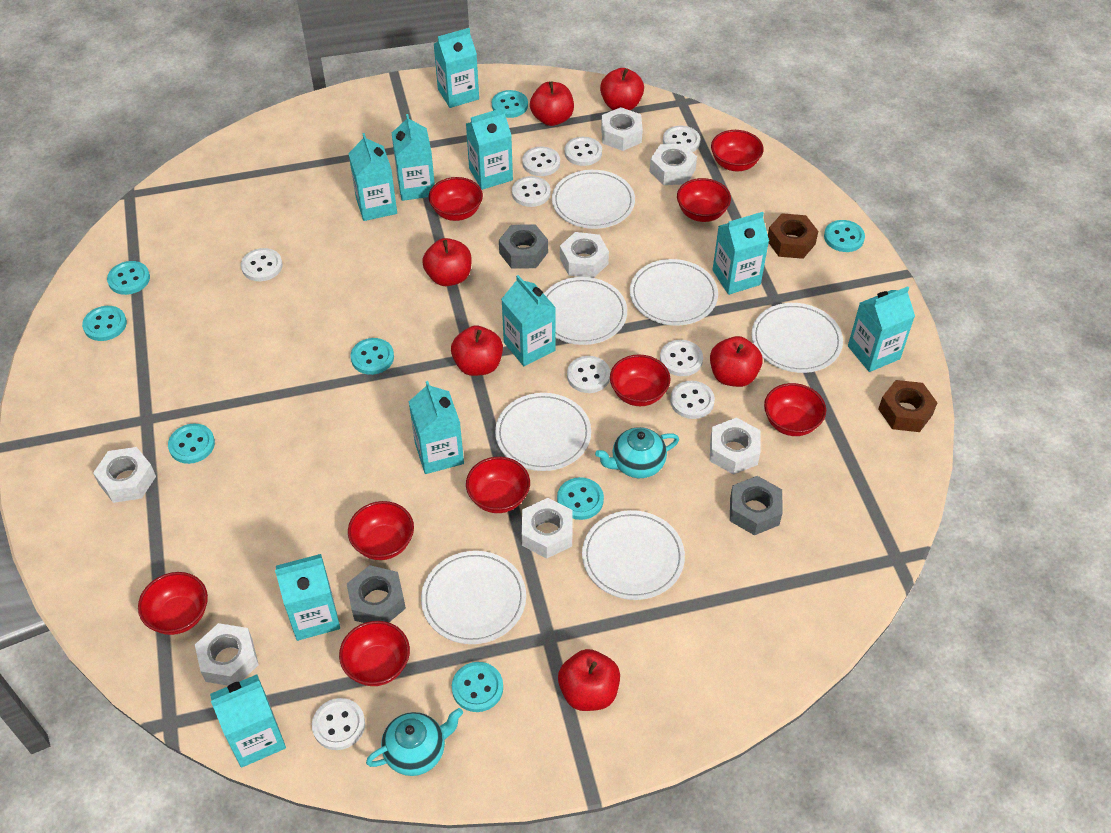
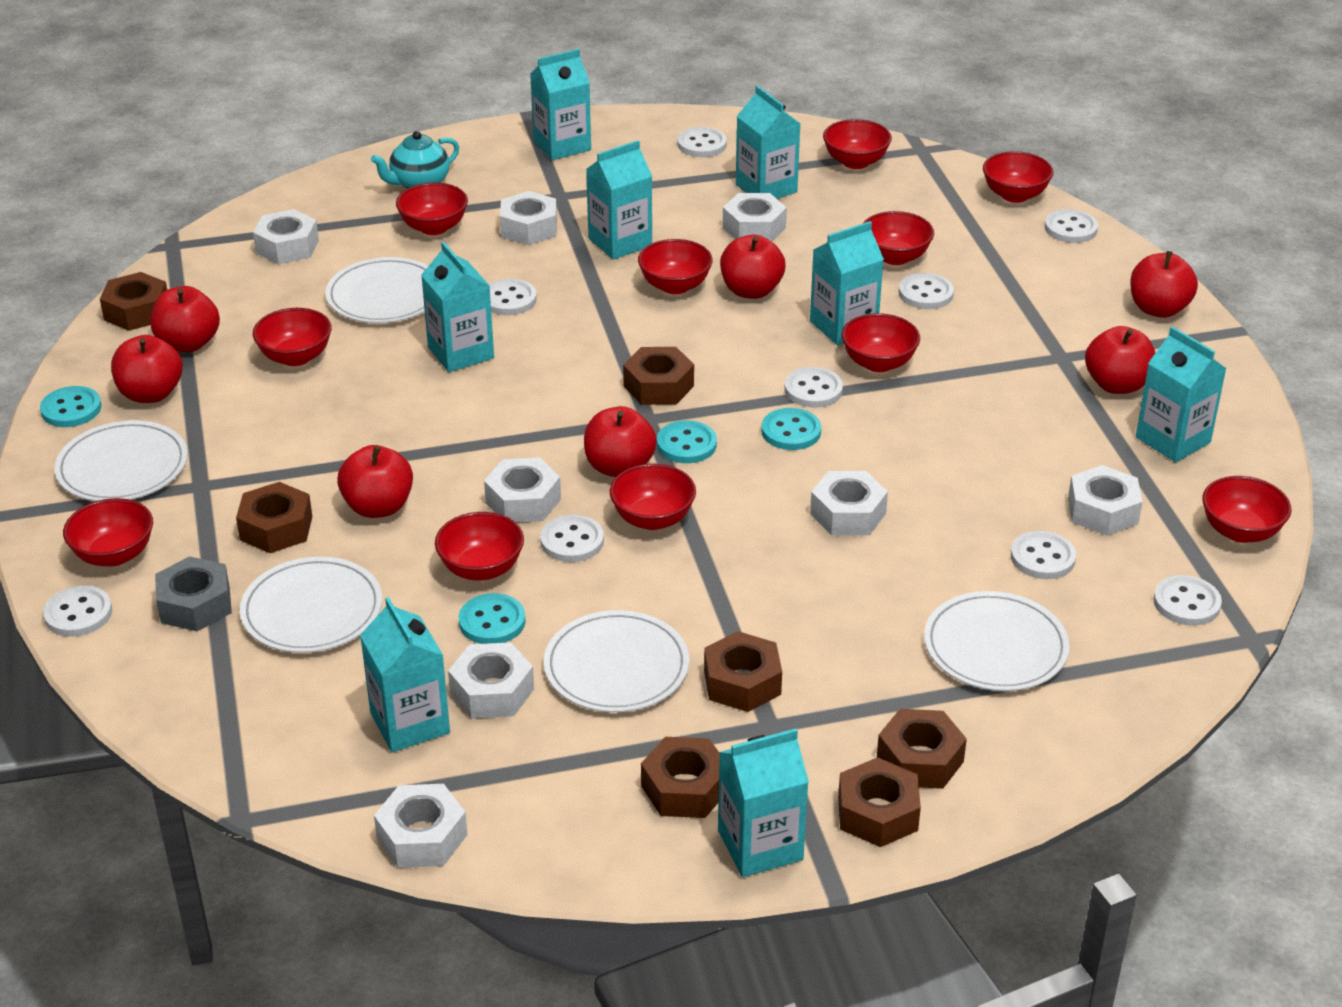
brown nut: [768,213,819,259] [878,380,937,432] = 2 -> [100,272,167,331] [236,482,312,553] [623,347,694,405] [641,737,720,818] [704,631,782,712] [838,757,921,847] [877,709,967,789] = 7
grey nut: [347,565,406,623] [499,224,548,269] [730,476,782,535] = 3 -> [155,556,232,631] = 1
red apple: [422,238,472,286] [451,325,503,376] [530,82,574,126] [558,649,620,711] [600,68,644,110] [710,336,763,387] = 6 -> [111,335,183,403] [151,286,220,352] [337,445,413,518] [584,406,657,477] [720,235,785,299] [1085,326,1155,394] [1130,251,1198,318] = 7
red bowl: [138,572,208,635] [339,621,410,686] [348,501,414,560] [429,177,483,221] [466,457,530,513] [610,355,671,406] [677,178,731,222] [711,130,764,171] [764,383,826,436] = 9 -> [63,498,153,566] [253,308,332,366] [396,183,468,235] [435,512,524,581] [610,464,696,530] [638,239,713,294] [823,119,892,169] [841,313,920,372] [862,211,934,265] [983,151,1053,203] [1202,476,1292,543] = 11
turquoise button: [82,306,127,341] [107,261,150,295] [168,423,215,464] [350,338,394,375] [452,662,503,712] [492,90,528,118] [557,477,604,520] [824,220,865,252] = 8 -> [40,386,101,427] [459,593,526,644] [657,420,717,463] [761,408,821,450] = 4
turquoise carton: [210,674,286,768] [275,554,340,641] [348,133,397,221] [392,114,435,201] [409,381,464,474] [434,28,479,108] [466,108,513,190] [501,275,556,366] [713,212,769,295] [848,286,915,372] = 10 -> [360,597,450,752] [421,242,494,372] [530,49,591,160] [586,140,652,260] [718,729,809,877] [736,86,800,199] [810,221,884,345] [1136,326,1227,462] = 8
turquoise teapot: [366,708,463,776] [595,427,679,478] = 2 -> [371,131,459,189] = 1
white nut: [93,447,156,503] [195,623,259,686] [522,498,573,558] [560,232,609,278] [601,107,643,151] [650,143,697,185] [710,417,760,475] = 7 -> [253,209,319,264] [374,784,467,868] [448,642,534,718] [484,457,561,522] [500,191,557,245] [723,193,787,242] [810,471,888,535] [1068,465,1143,536] = 8
white plate: [421,551,526,644] [495,393,591,471] [544,277,627,345] [552,170,635,229] [582,510,685,600] [630,259,718,326] [752,303,843,373] = 7 -> [55,420,188,501] [240,557,382,653] [325,257,428,323] [544,610,689,712] [924,591,1070,691] = 5

